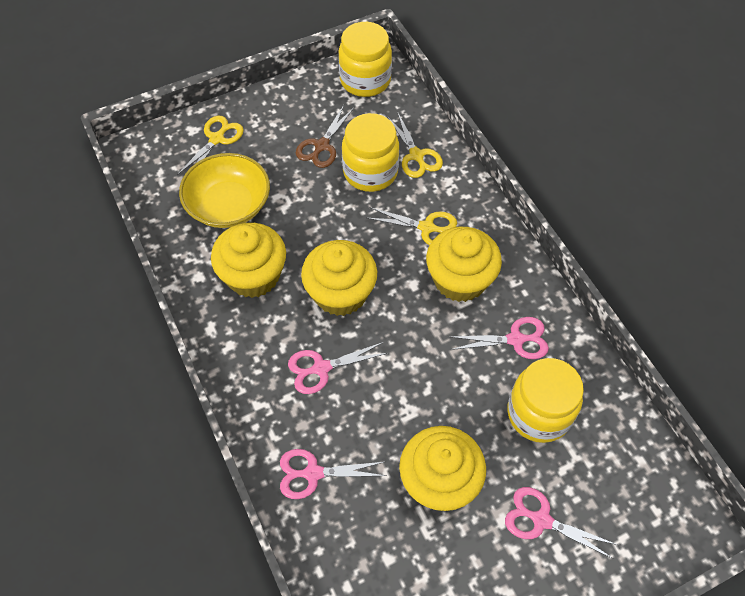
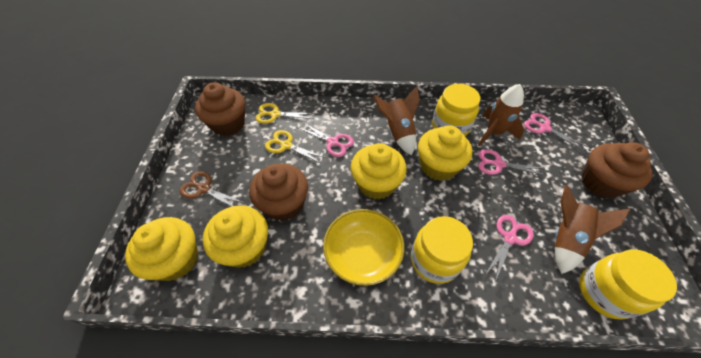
brown cupcake: none = 0 -> [195,82,245,136] [249,164,308,221] [581,142,652,198] = 3
brown rocket: none = 0 -> [373,86,420,156] [478,84,524,147] [555,185,630,274] = 3
yellow scissors: [177,116,244,175] [367,207,457,246] [387,113,443,178] = 3 -> [256,103,315,124] [265,130,326,163] = 2

